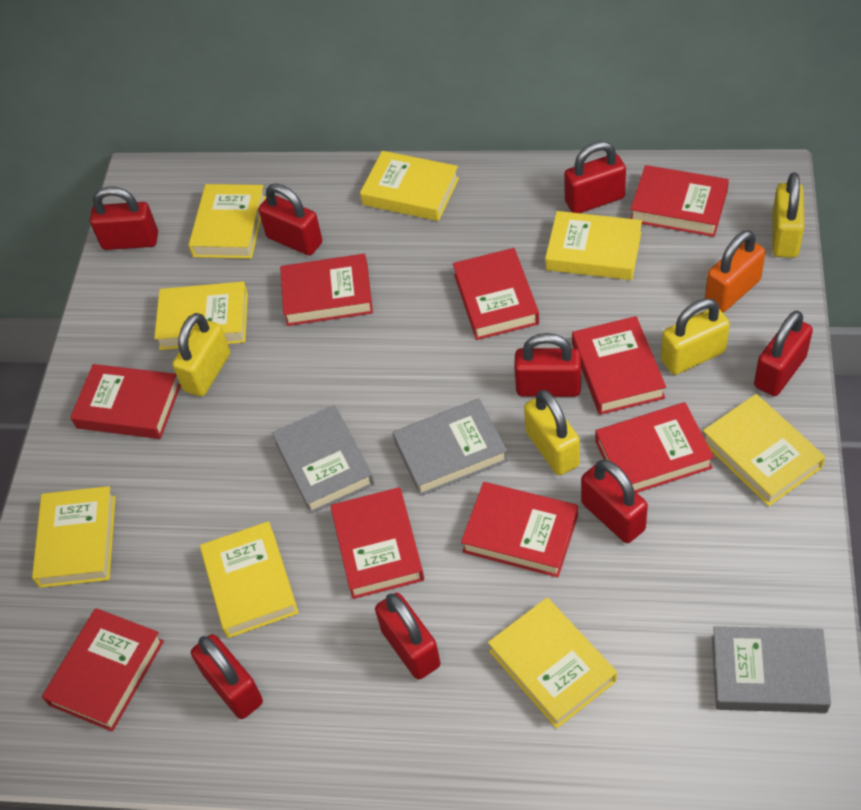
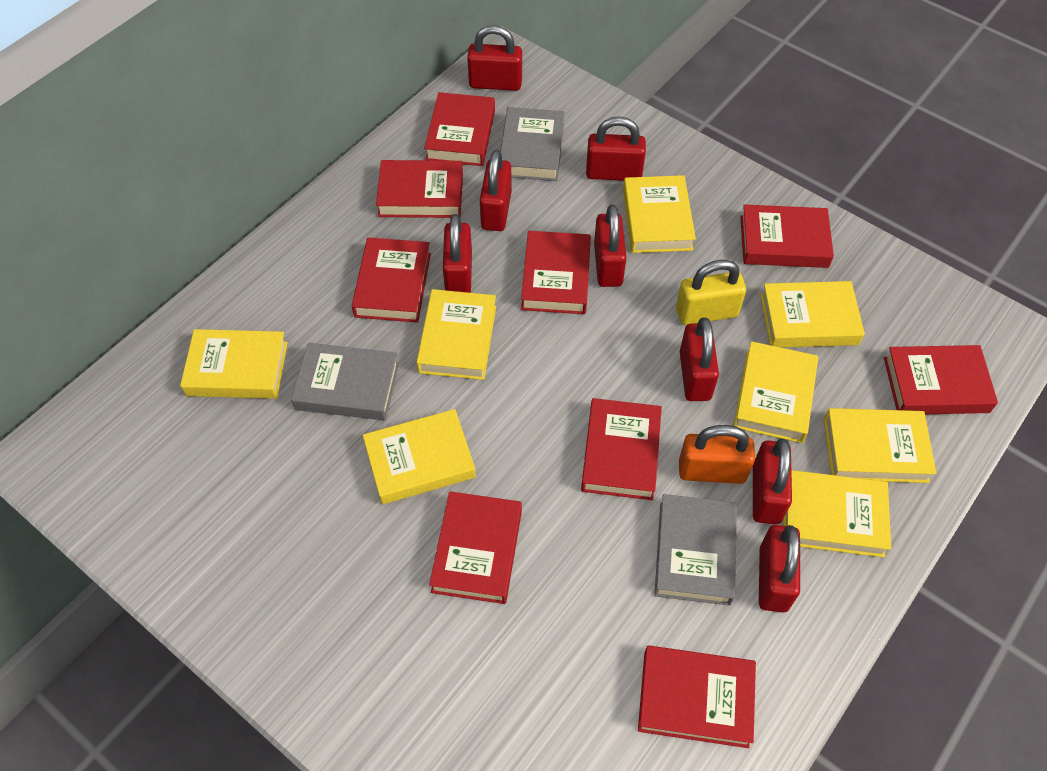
yellow padlock: [172,313,230,396] [524,390,580,475] [661,299,730,375] [772,172,804,258] = 4 -> [676,260,746,325] = 1

